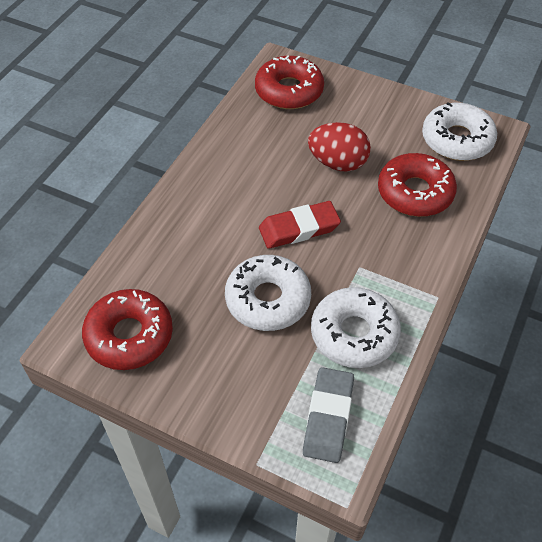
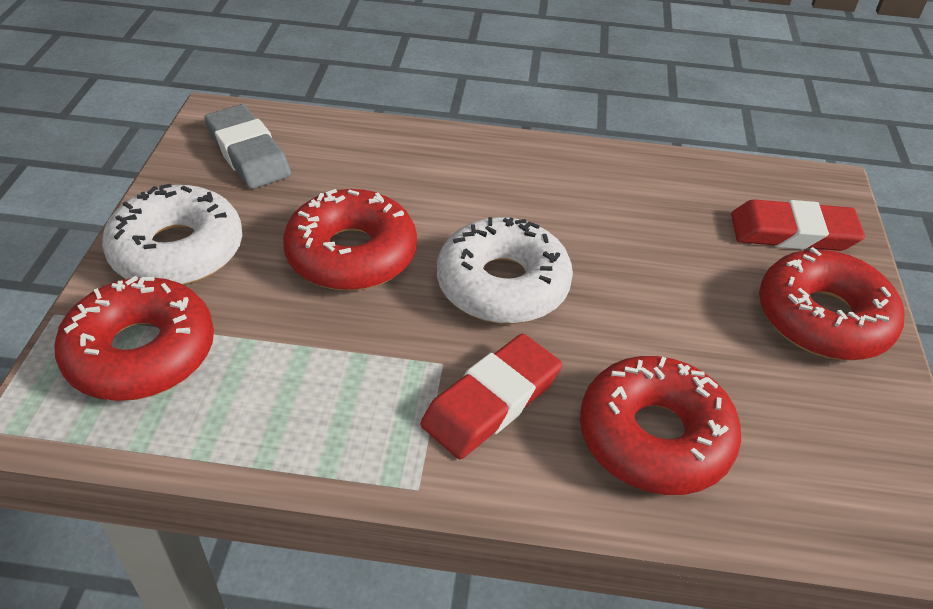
red donut: [82,289,173,370] [255,56,324,109] [378,153,457,217] = 3 -> [54,276,214,401] [283,189,417,291] [580,356,741,495] [759,247,904,360] = 4
red egg: [308,122,371,171] = 1 -> none = 0
red eraser: [259,201,341,249] = 1 -> [420,334,562,459] [731,199,865,251] = 2
white donut: [225,255,311,331] [311,287,401,368] [422,102,497,161] = 3 -> [102,184,242,285] [437,217,573,324] = 2

